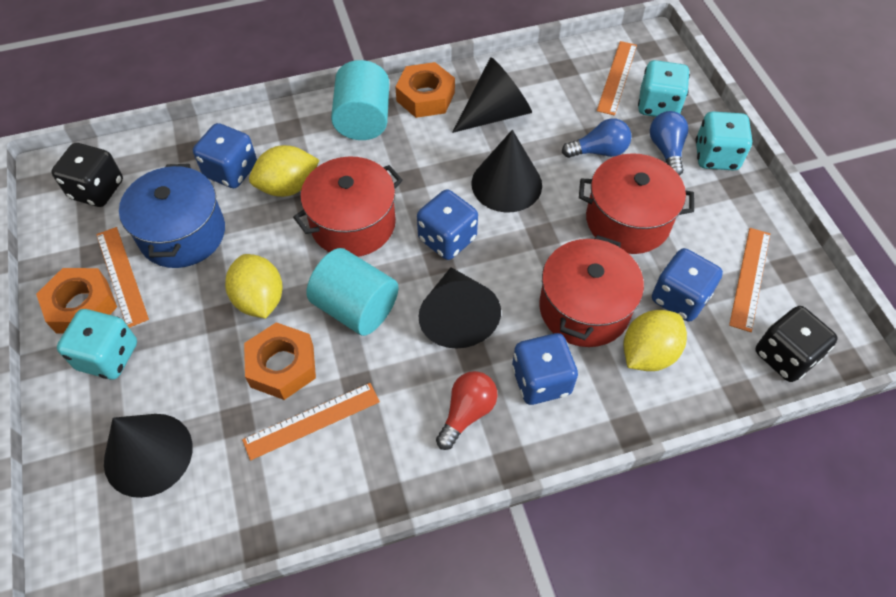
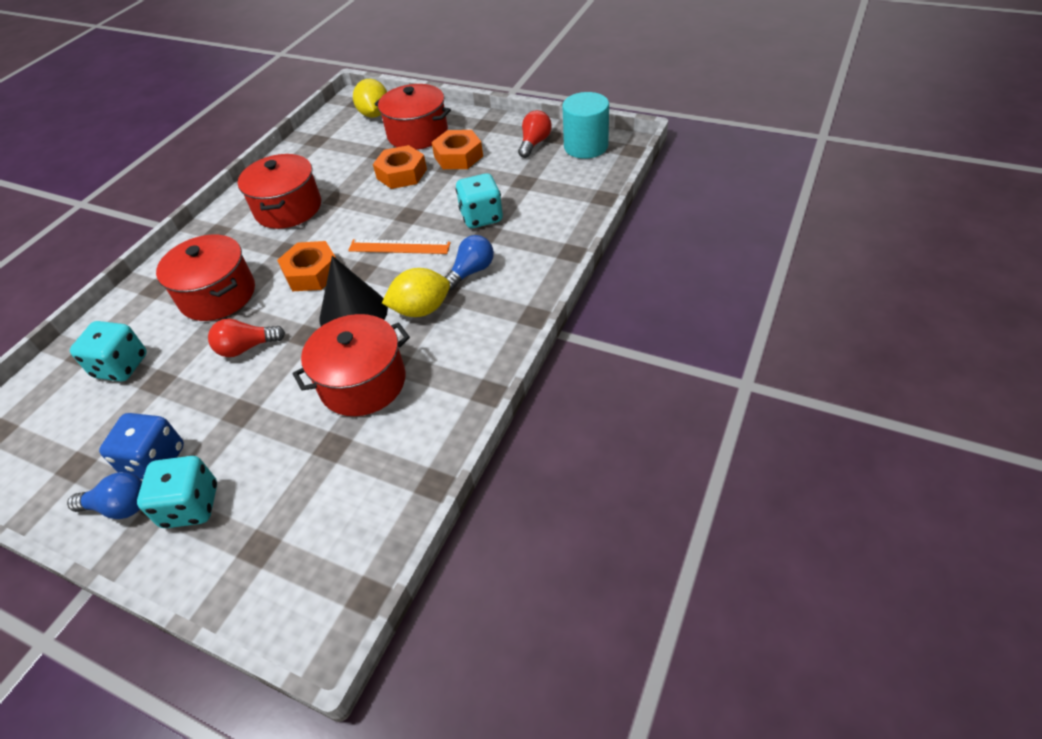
black cone: [104,414,193,498] [419,267,501,348] [452,57,532,133] [471,130,542,212] = 4 -> [319,256,388,326] = 1
black dice: [51,143,123,207] [755,306,838,382] = 2 -> none = 0
blue dice: [193,123,257,188] [417,190,478,260] [512,333,578,405] [652,248,723,322] = 4 -> [99,413,184,479] = 1
blue pot: [119,164,225,268] = 1 -> none = 0
orange ruler: [96,227,149,328] [242,383,380,460] [597,41,637,116] [729,228,770,332] = 4 -> [348,239,451,254] = 1
red light bulb: [436,371,497,450] = 1 -> [208,319,285,357] [518,110,552,158] = 2
red pot: [293,156,403,257] [539,235,644,347] [579,153,694,254] = 3 -> [156,235,255,321] [238,154,321,229] [293,314,410,416] [375,84,451,150] = 4
turquoise cylinder: [306,248,398,336] [331,60,389,140] = 2 -> [562,92,609,159] = 1
yellow lemon: [225,254,283,318] [249,145,319,197] [624,310,687,371] = 3 -> [353,79,387,118] [382,268,450,317] = 2

